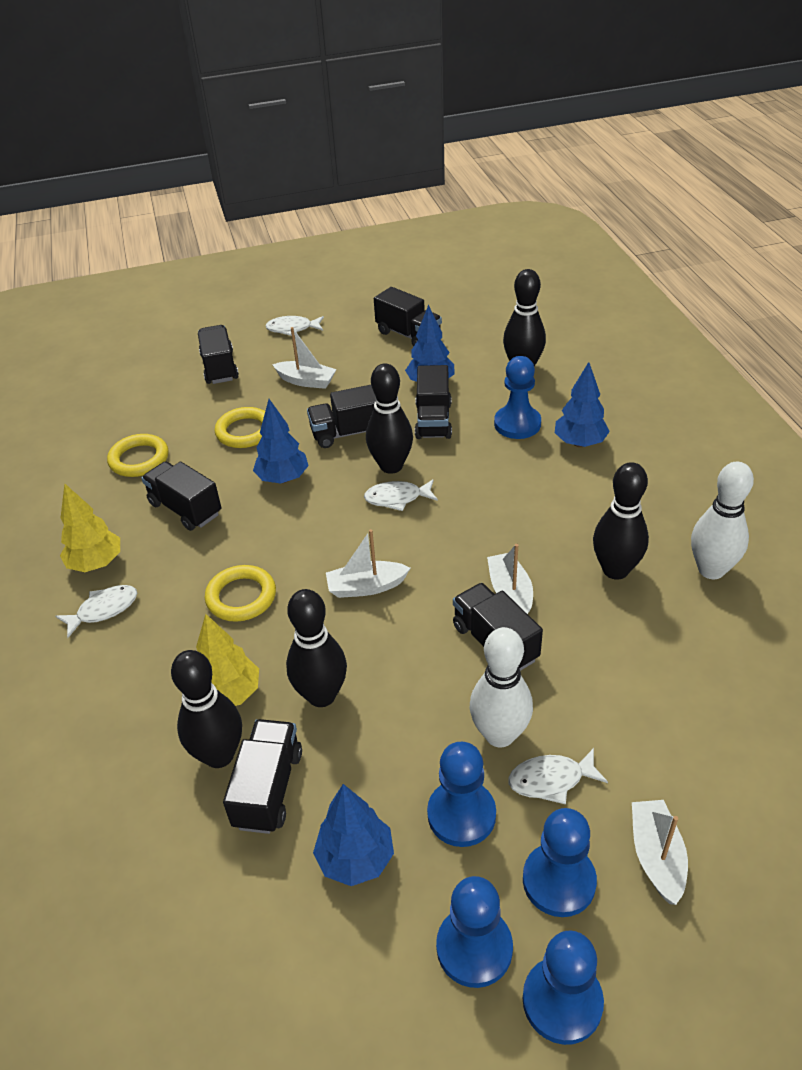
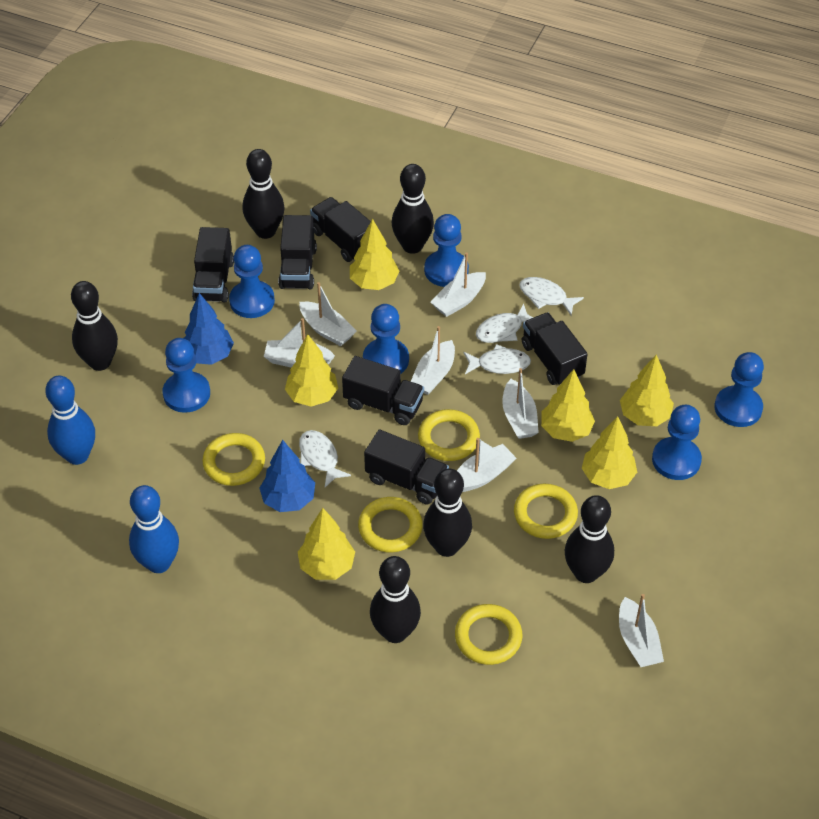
black bowling pin: [171,650,242,768] [286,589,347,707] [366,363,413,474] [503,269,546,367] [593,462,649,580] = 5 -> [71,281,118,371] [242,149,285,239] [370,556,421,643] [392,164,434,254] [423,468,472,557] [565,495,614,583] = 6
black truck: [141,461,221,531] [198,325,239,384] [223,719,302,834] [307,385,376,448] [374,287,442,346] [415,365,452,439] [453,583,543,671] = 7 -> [192,227,234,303] [278,215,317,289] [310,197,371,262] [342,356,424,425] [364,429,449,504] [522,312,588,385] = 6
blue bowling pin: none = 0 -> [45,376,95,465] [129,485,179,573] = 2
blue pawn: [427,742,496,847] [436,876,513,988] [494,356,541,439] [523,808,597,917] [523,931,604,1045] = 5 -> [163,338,210,413] [229,245,275,318] [363,304,409,373] [424,214,469,287] [652,405,702,480] [715,352,764,427] = 6
blue tree: [253,399,309,484] [313,784,394,886] [405,304,455,382] [555,362,610,447] = 4 -> [184,293,234,365] [260,440,315,512] = 2
white boat: [272,327,337,389] [326,529,410,598] [487,544,533,614] [632,800,688,905] = 4 -> [264,318,335,368] [300,282,357,346] [411,326,455,395] [430,252,486,317] [457,438,516,492] [502,368,539,439] [619,594,664,667] = 7
white bowling pin: [470,627,533,748] [691,462,754,579] = 2 -> none = 0
yellow ring: [107,434,169,477] [205,565,276,622] [215,407,265,448] = 3 -> [202,433,265,486] [358,497,423,552] [418,409,480,461] [455,604,522,665] [514,484,578,539] = 5
yellow tree: [60,484,120,572] [196,614,259,706] = 2 -> [285,334,338,407] [298,508,355,580] [350,219,399,290] [541,369,595,442] [582,416,637,489] [620,355,674,426] = 6

